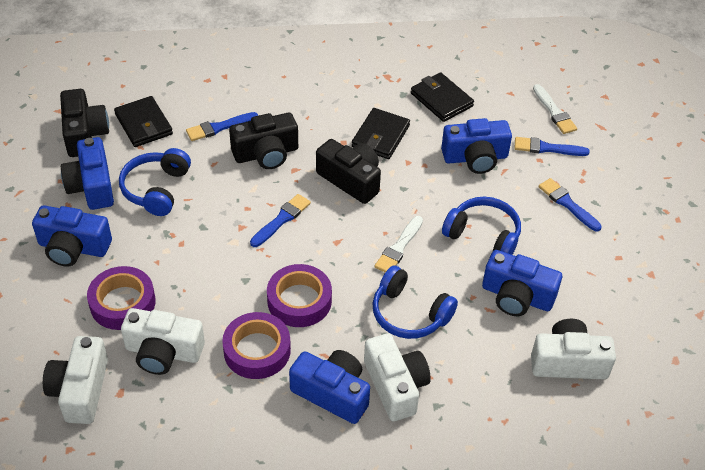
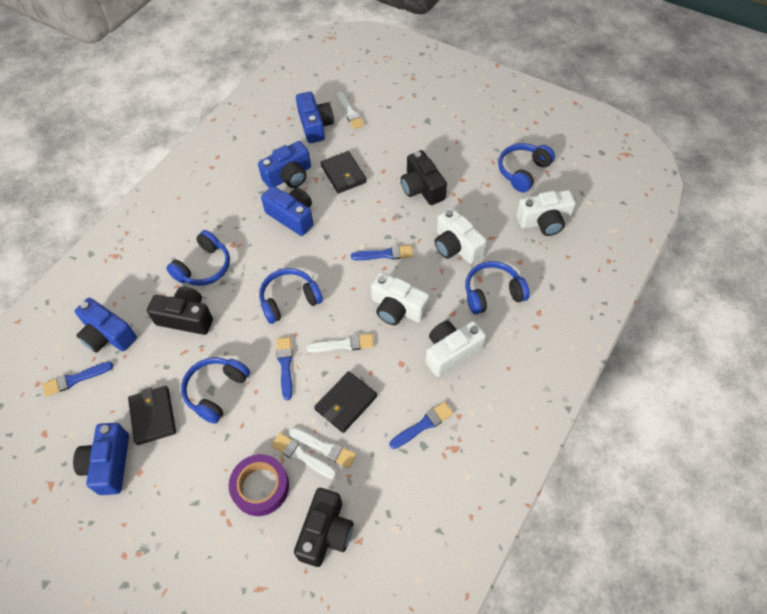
blue headphones: [119,148,191,216] [372,265,458,339] [442,197,521,255] = 3 -> [166,230,230,286] [181,357,250,424] [259,268,323,324] [465,261,530,314] [498,143,555,192] = 5
purple tape: [87,266,156,330] [222,312,291,379] [267,264,332,327] = 3 -> [229,454,289,516] = 1
white brush: [374,216,423,272] [533,84,577,134] = 2 -> [271,433,336,479] [289,428,356,468] [306,334,374,352] [337,92,365,129] = 4

